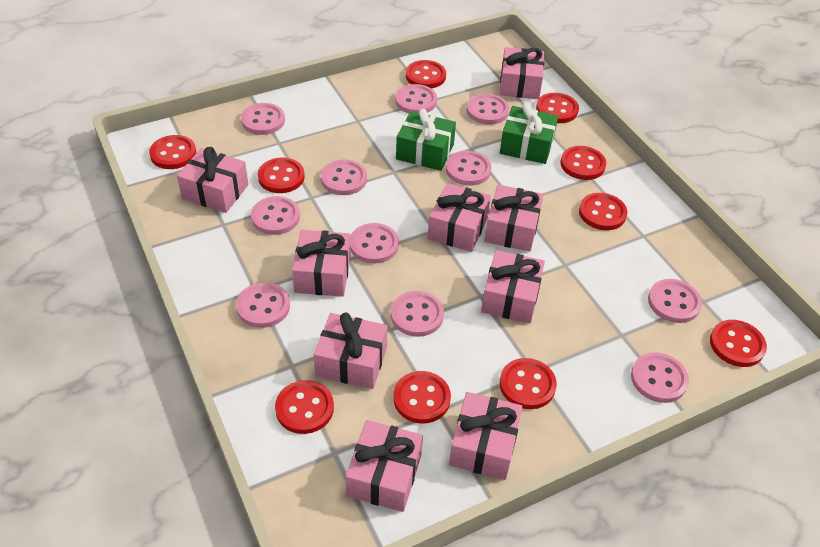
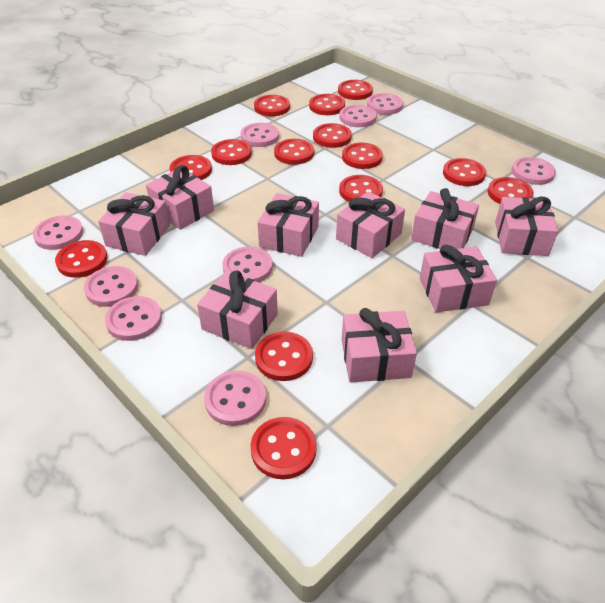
green gift: [396,109,456,171] [500,103,558,164] = 2 -> none = 0
pink button: [236,282,290,328] [241,103,285,135] [251,196,300,235] [321,159,367,195] [350,223,399,264] [391,291,444,337] [395,84,437,113] [446,151,492,186] [467,94,509,125] [631,352,689,403] [648,279,702,323] = 11 -> [33,215,83,250] [84,266,138,307] [105,296,162,341] [204,371,266,426] [222,247,273,282] [241,123,279,147] [339,105,377,127] [367,93,403,115] [511,157,556,185] = 9
red button: [149,135,196,169] [258,157,305,193] [275,380,334,434] [393,371,451,424] [406,60,446,88] [500,358,557,409] [536,93,579,123] [561,146,606,180] [579,193,627,230] [710,320,767,367] = 10 -> [55,240,108,278] [170,155,212,180] [211,139,252,165] [251,417,317,479] [254,95,290,116] [255,332,313,381] [274,139,314,165] [309,94,345,115] [313,123,352,148] [338,80,373,100] [339,175,383,202] [342,143,383,169] [443,158,486,186] [488,177,534,204] = 14

